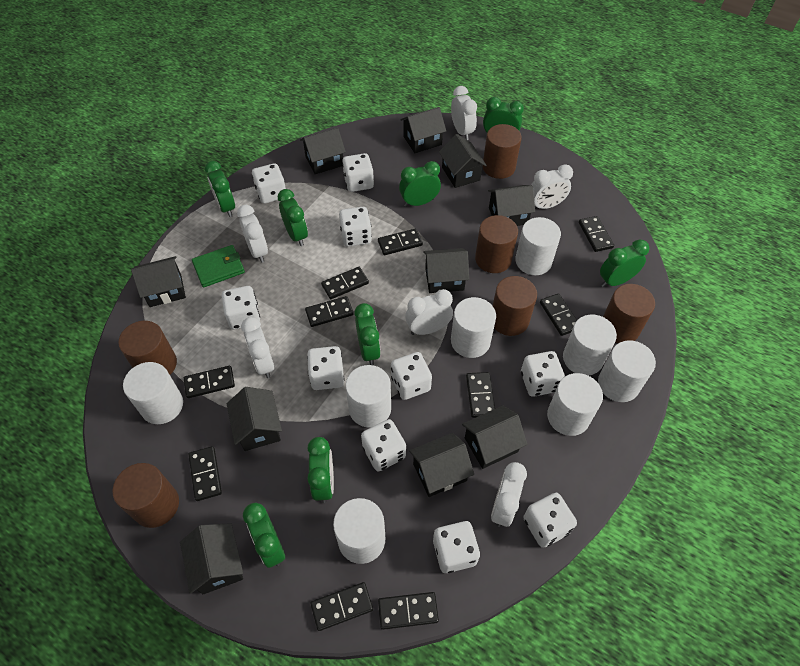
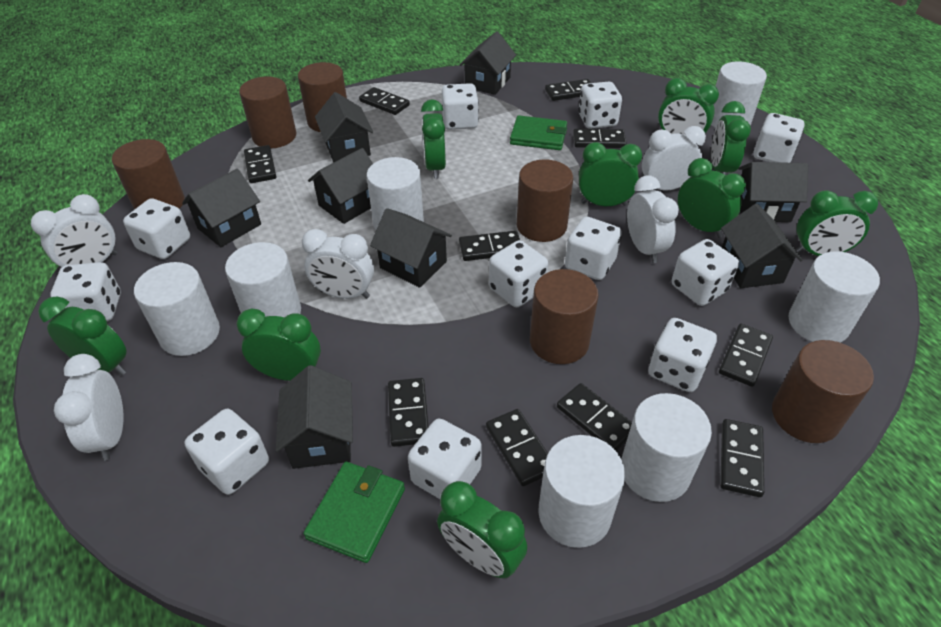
black house: [131,256,186,307] [180,523,243,595] [227,387,282,451] [300,127,346,174] [400,107,446,153] [409,433,474,497] [423,248,469,293] [439,134,487,188] [462,406,527,469] [488,185,535,226] = 10 -> [182,169,261,247] [275,365,353,469] [308,148,373,224] [315,92,373,163] [370,208,452,288] [460,31,516,95] [721,204,803,288] [738,162,808,222] = 8
green clock: [205,161,235,217] [243,503,285,568] [277,189,308,246] [307,437,334,503] [354,303,381,365] [399,161,441,207] [483,97,524,136] [600,239,649,287] = 8 -> [38,297,127,375] [236,309,321,381] [421,99,446,179] [437,481,527,578] [579,142,642,206] [658,78,719,135] [678,158,746,238] [711,101,751,175] [796,190,878,256] = 9
green wallet: [192,245,245,288] = 1 -> [303,462,405,563] [510,115,567,150] = 2
white clock: [237,205,268,263] [241,317,274,378] [405,289,453,335] [451,86,477,140] [491,462,527,527] [531,164,573,209] = 6 -> [31,194,117,267] [54,354,124,461] [302,229,374,299] [627,176,679,263] [642,126,706,191] = 5
white cylinder: [123,362,183,424] [333,498,385,564] [346,365,391,428] [451,297,496,358] [515,217,561,275] [547,373,603,436] [563,315,617,376] [598,340,656,402] = 8 -> [134,262,220,356] [225,242,301,317] [367,157,424,230] [538,435,625,548] [621,393,712,502] [711,62,767,128] [788,251,880,343] = 7
white dice: [222,286,260,330] [252,163,286,204] [307,346,345,390] [339,207,372,247] [342,153,374,192] [361,419,406,471] [391,352,432,400] [433,521,480,573] [521,351,565,397] [523,493,577,548] = 10 -> [50,262,121,321] [123,198,190,259] [184,409,269,495] [408,419,482,499] [442,83,479,130] [489,240,548,307] [565,217,622,280] [578,81,622,129] [649,318,717,392] [672,239,739,306] [753,113,804,163] = 11

